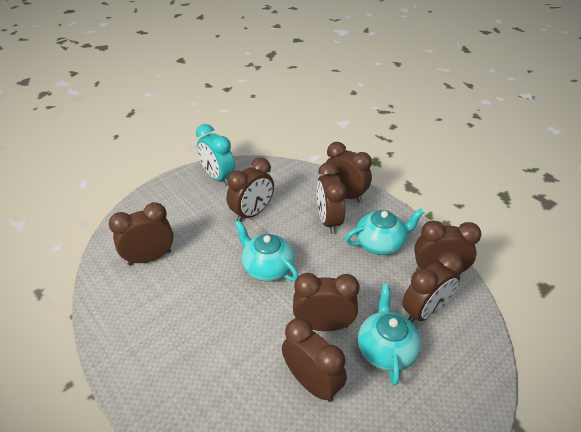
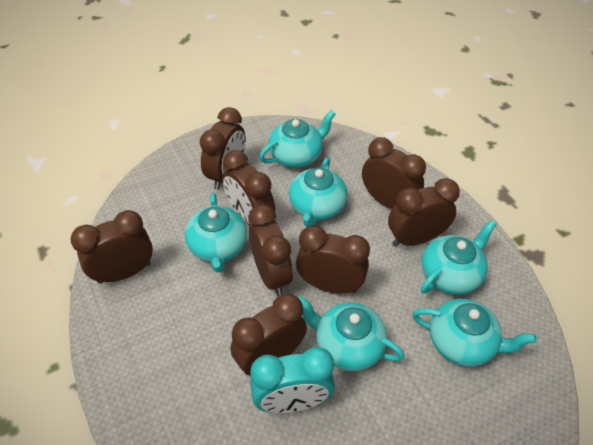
turquoise teapot: [235,220,298,282] [345,209,424,255] [358,284,421,386] = 3 -> [185,193,247,272] [259,110,336,168] [289,157,347,227] [298,296,404,371] [412,299,537,366] [421,220,497,295] = 6

